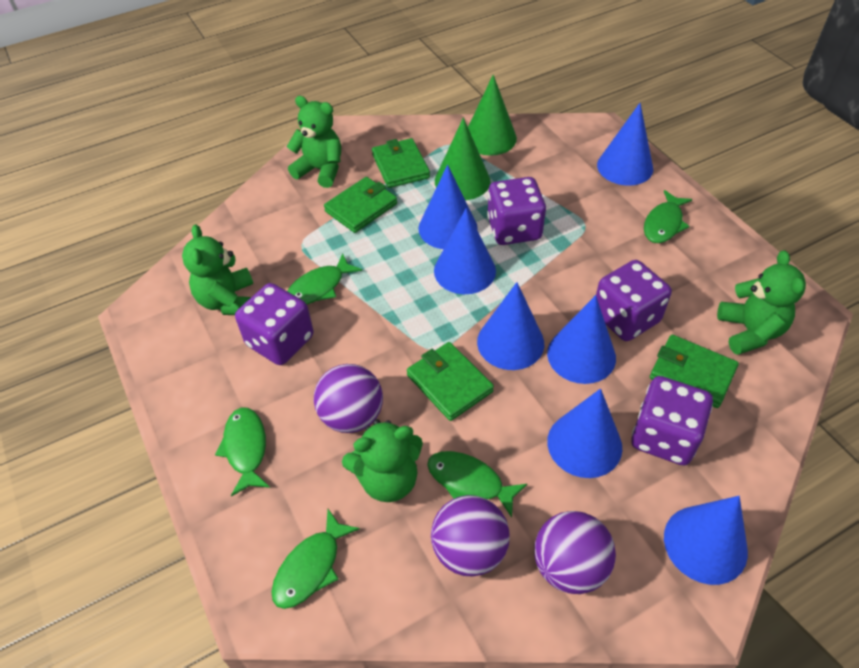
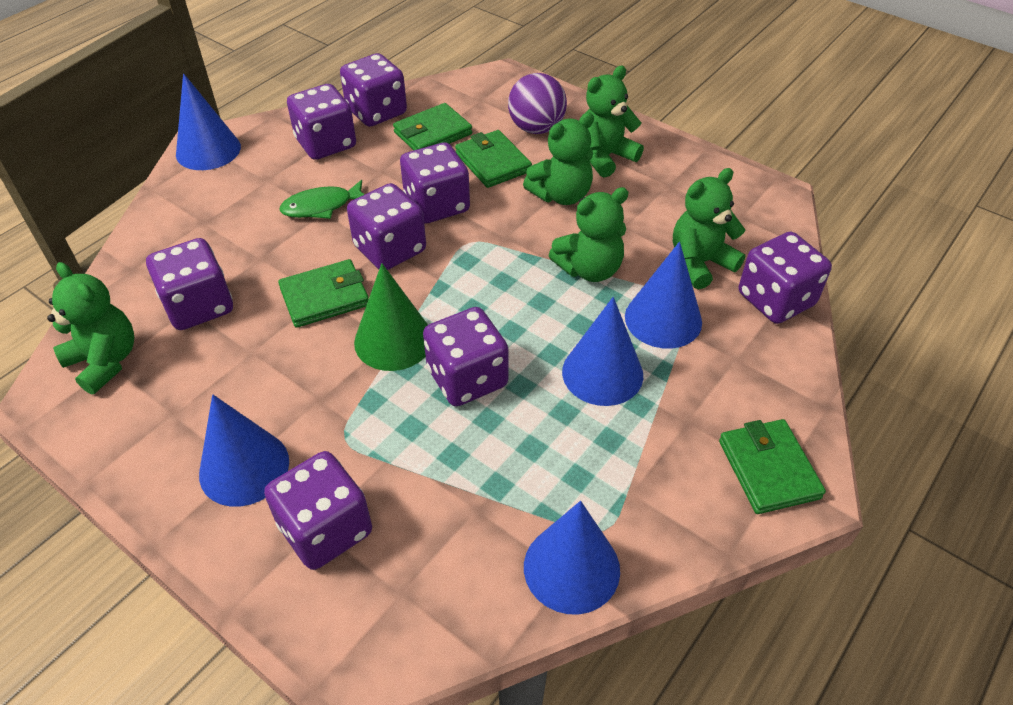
blue cone: [418,165,478,249] [434,208,496,294] [477,282,544,370] [547,295,616,384] [547,389,622,478] [597,103,653,186] [664,496,748,585] = 7 -> [176,73,241,170] [199,395,289,507] [524,501,620,614] [562,297,643,406] [625,242,702,349] = 5
green cone: [435,117,491,200] [468,75,517,156] = 2 -> [354,263,428,371] = 1
green fish: [215,408,270,497] [271,509,360,609] [288,253,362,305] [427,451,527,517] [644,190,692,243] = 5 -> [279,180,365,219] = 1
green teddy bear: [182,224,253,315] [286,96,341,188] [342,419,423,502] [717,250,806,355] = 4 -> [47,262,134,394] [523,112,594,205] [548,187,629,282] [586,66,644,178] [673,168,746,289] = 5
purple ball: [314,364,383,433] [431,495,510,576] [534,511,616,594] = 3 -> [508,73,567,134] = 1
purple dice: [235,283,314,365] [487,177,546,245] [596,260,672,341] [631,376,713,466] = 4 -> [146,238,233,330] [264,451,372,570] [287,84,356,160] [340,53,407,127] [347,183,426,270] [400,142,470,223] [423,307,509,406] [739,232,832,324] = 8

